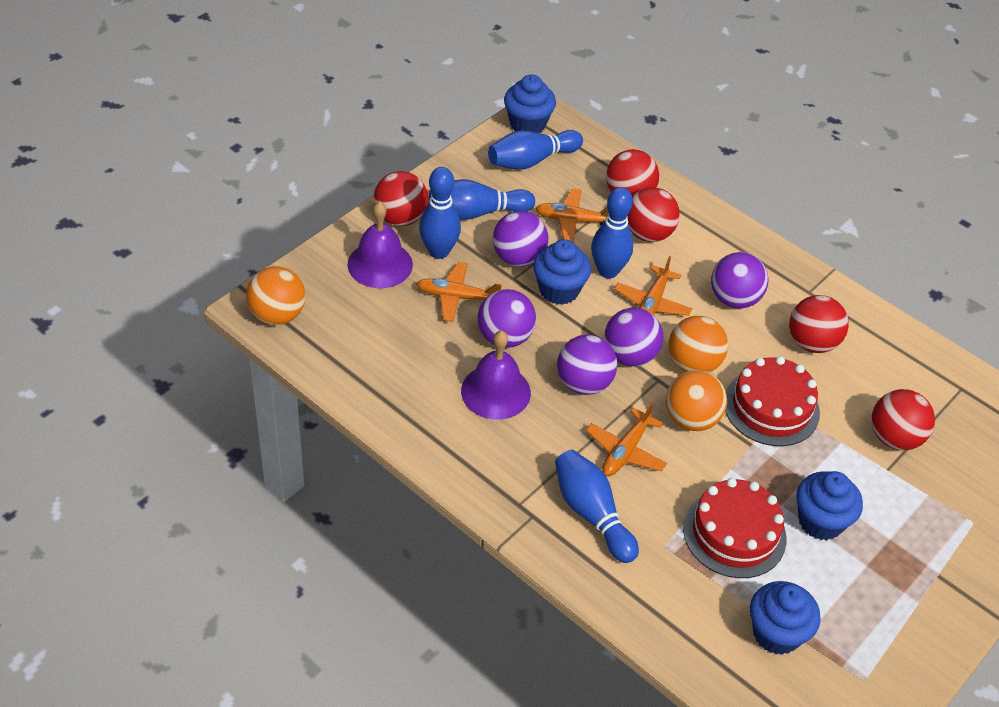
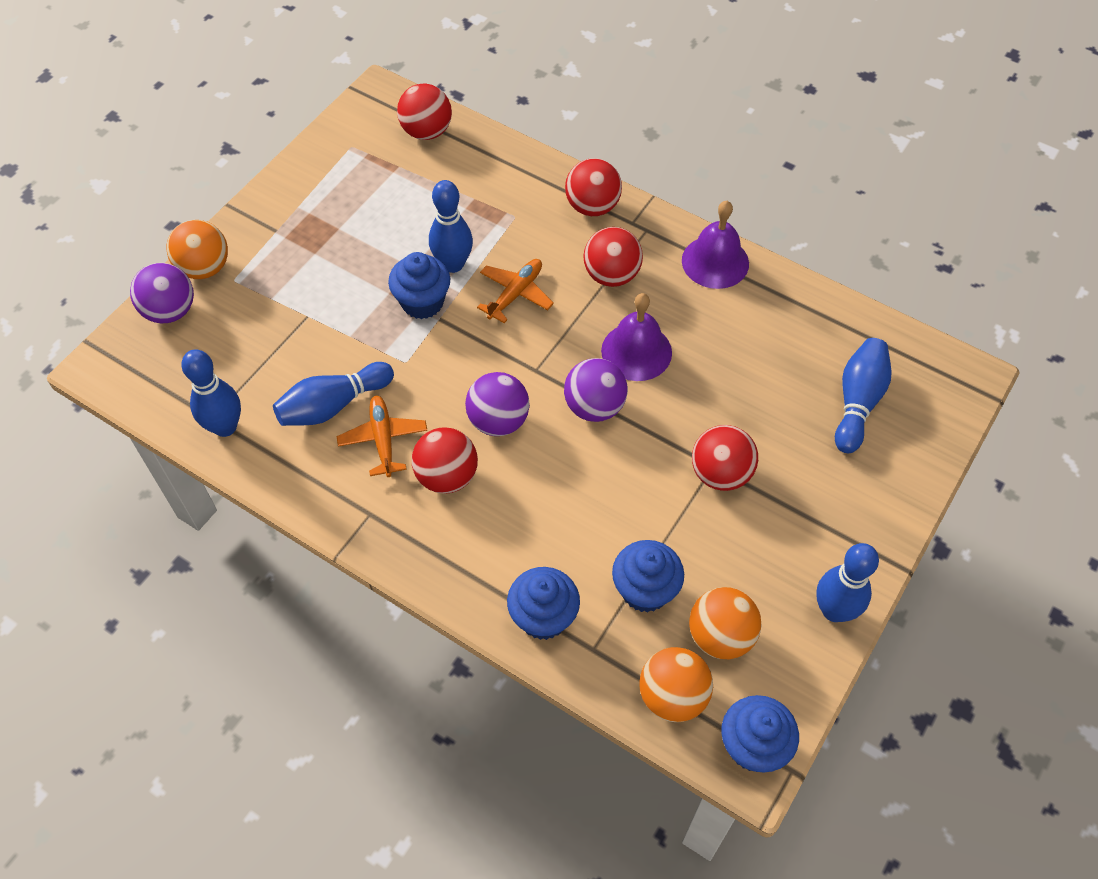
orange plane: [417,262,502,322] [535,188,608,242] [586,402,667,476] [614,256,692,316] = 4 -> [337,396,427,477] [477,259,554,323] = 2
purple ball: [478,289,536,348] [493,211,548,267] [557,335,617,395] [604,308,663,367] [711,252,768,308] = 5 -> [130,263,194,323] [465,372,530,436] [564,358,628,422] = 3
red cake: [683,478,786,578] [725,356,820,446] = 2 -> none = 0

